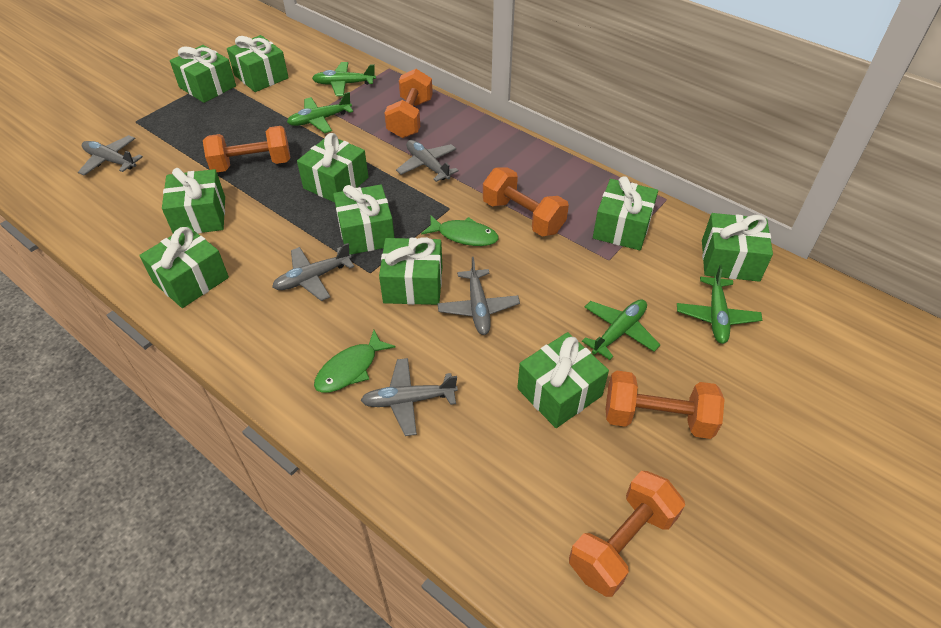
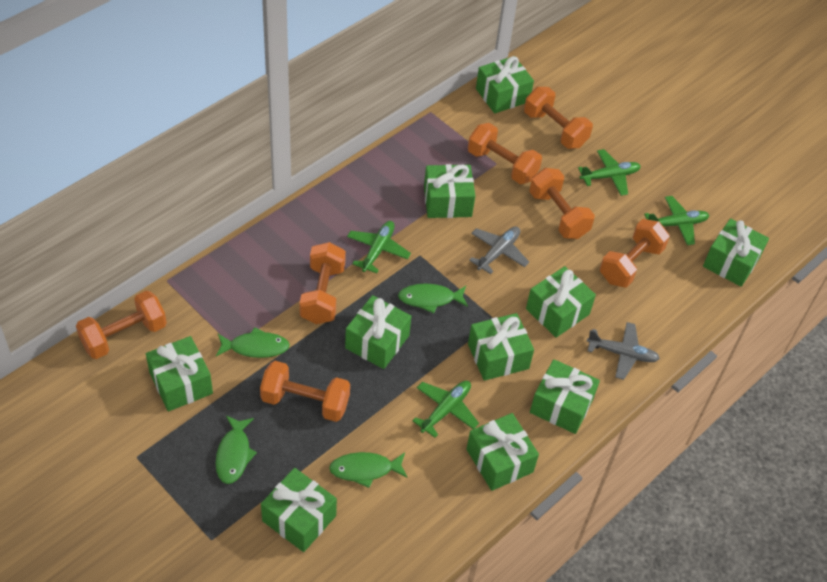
green fish: [314,330,396,393] [421,215,499,246] = 2 -> [216,327,290,358] [216,415,257,484] [329,452,408,488] [398,284,468,313] = 4
grey plane: [78,135,143,176] [272,243,354,301] [360,358,458,436] [396,140,459,182] [437,257,520,335] = 5 -> [469,226,529,274] [587,322,660,380] = 2
orange dumbbell: [203,126,290,172] [384,69,433,138] [483,168,569,237] [569,471,685,597] [606,370,725,439] = 5 -> [76,291,167,359] [260,361,350,422] [299,242,346,324] [468,123,542,184] [524,87,593,149] [529,168,595,239] [600,219,670,288] = 7

